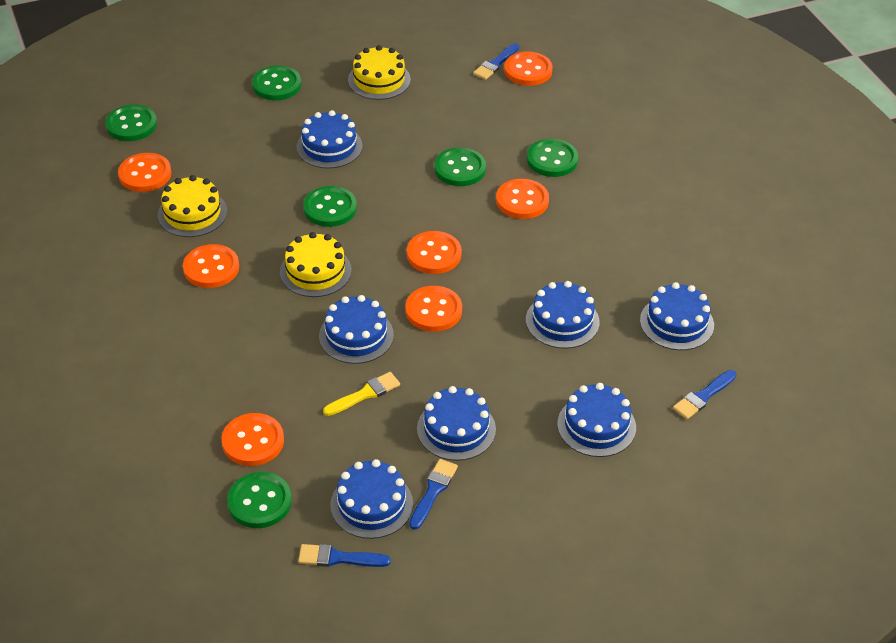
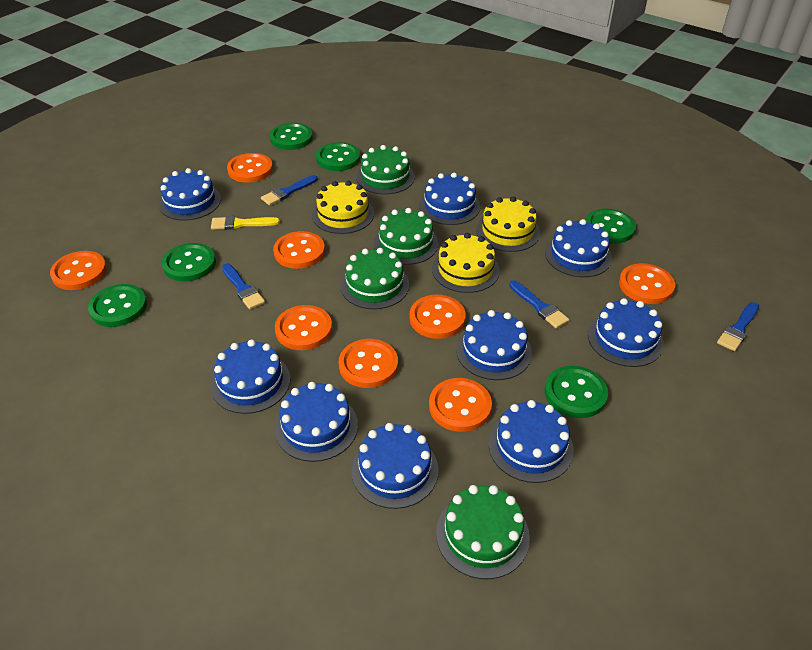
blue cake: [297,110,363,169] [319,295,394,364] [330,459,413,539] [417,386,496,461] [526,281,599,349] [557,383,636,457] [640,282,714,350] = 7 -> [159,168,221,221] [211,339,290,414] [275,382,358,462] [351,423,439,509] [419,173,480,225] [456,310,532,380] [488,400,574,483] [545,219,612,277] [588,298,664,367] = 9
green cake: none = 0 -> [340,248,409,309] [356,145,415,194] [374,208,438,265] [436,485,530,579] = 4
orange button: [118,153,172,192] [183,244,239,288] [222,413,284,466] [405,286,462,332] [407,231,462,274] [496,179,549,219] [504,51,553,86] = 7 -> [50,251,107,290] [227,153,273,183] [273,231,325,269] [275,305,332,350] [339,339,398,388] [410,295,466,339] [429,378,492,432] [619,263,675,304] = 8

